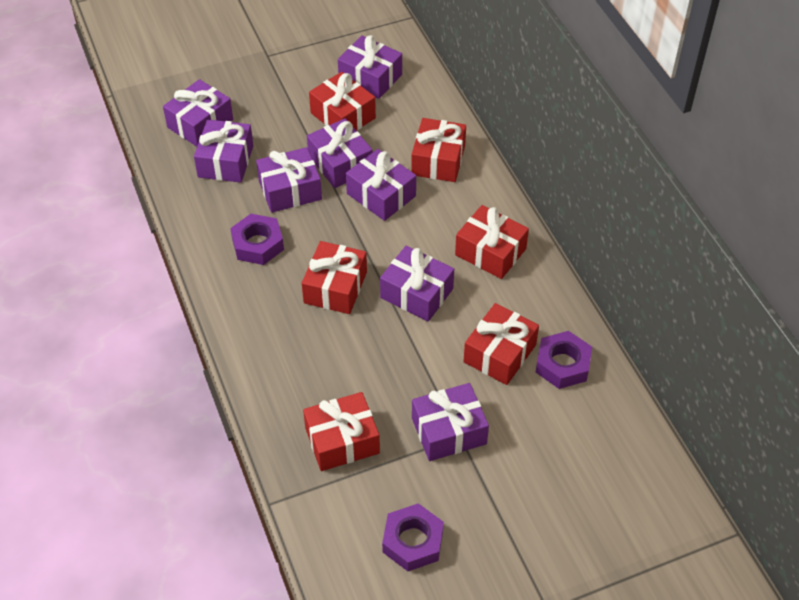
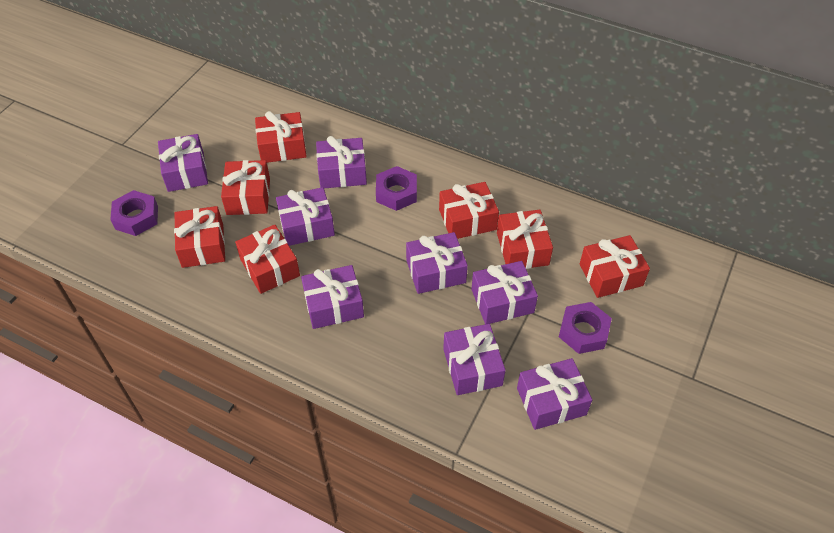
red gift: [302,241,367,314] [303,392,380,471] [309,72,376,131] [411,118,466,182] [455,205,529,279] [463,303,539,385] = 6 -> [174,206,225,268] [221,160,270,215] [235,225,300,294] [255,111,307,163] [439,182,499,239] [497,210,553,269] [580,235,650,298] = 7

